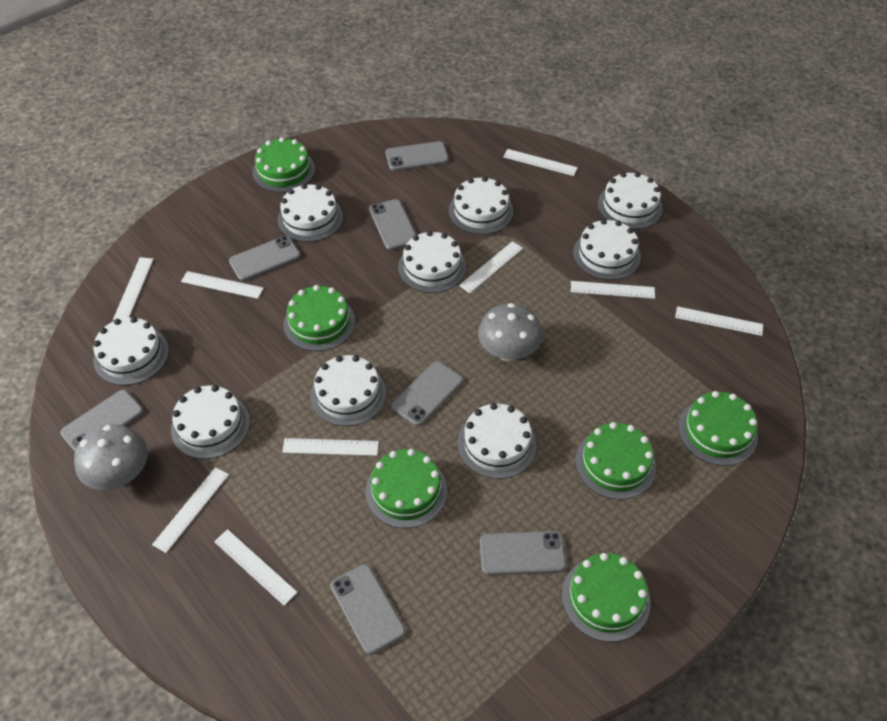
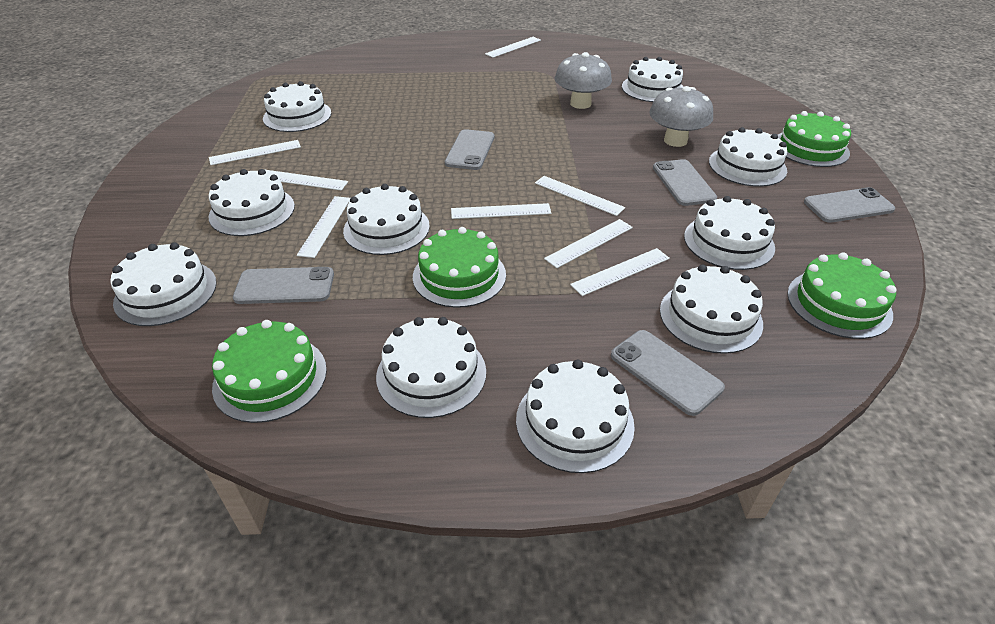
green cake: [253,137,315,192] [284,285,355,351] [365,449,447,528] [562,553,651,642] [575,422,656,500] [678,391,758,466] = 6 -> [212,320,327,423] [413,227,506,308] [778,111,851,167] [787,252,897,339] = 4
grey phone: [60,390,143,451] [229,236,300,281] [330,564,405,655] [369,199,416,250] [386,141,448,171] [391,361,463,426] [480,531,566,575] = 7 -> [233,267,334,304] [445,129,494,170] [611,330,725,416] [653,159,717,206] [804,187,895,223] = 5
white cake: [93,317,169,385] [171,385,250,459] [278,184,343,242] [310,355,386,426] [398,231,466,293] [449,176,513,234] [458,403,536,479] [573,219,641,280] [598,172,663,229] = 9 -> [110,242,217,326] [209,169,295,236] [263,81,331,132] [343,184,430,255] [376,317,486,418] [516,360,635,473] [622,57,684,102] [660,264,763,354] [684,196,775,270] [709,127,787,187] = 10
white ruler: [113,257,154,320] [152,467,229,553] [181,271,263,299] [214,529,298,606] [282,438,379,456] [459,241,523,293] [503,149,578,176] [571,281,655,299] [675,306,763,336] = 9 -> [209,140,301,165] [265,170,348,191] [297,196,350,258] [451,203,551,219] [485,37,541,58] [535,176,625,216] [544,219,633,268] [570,248,670,296] = 8

